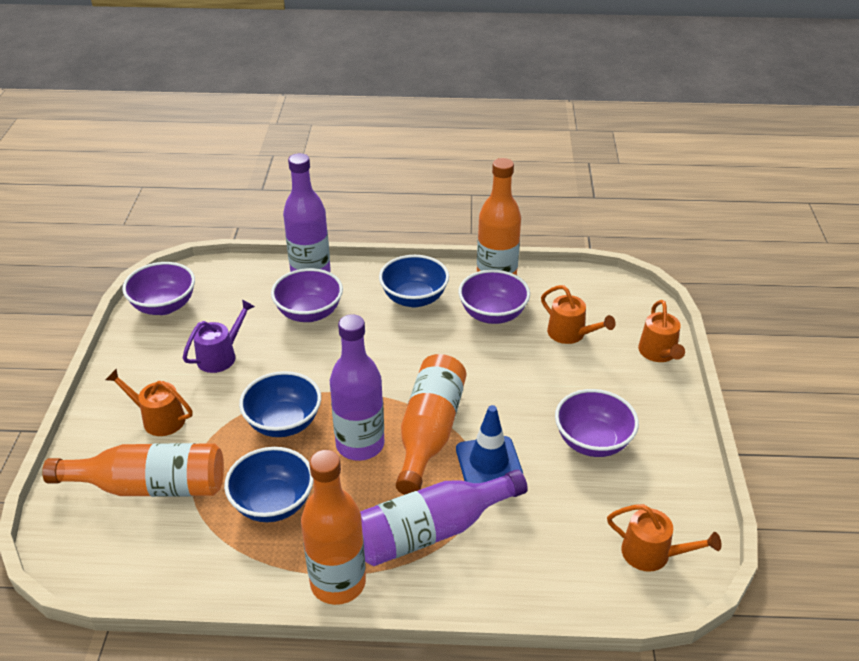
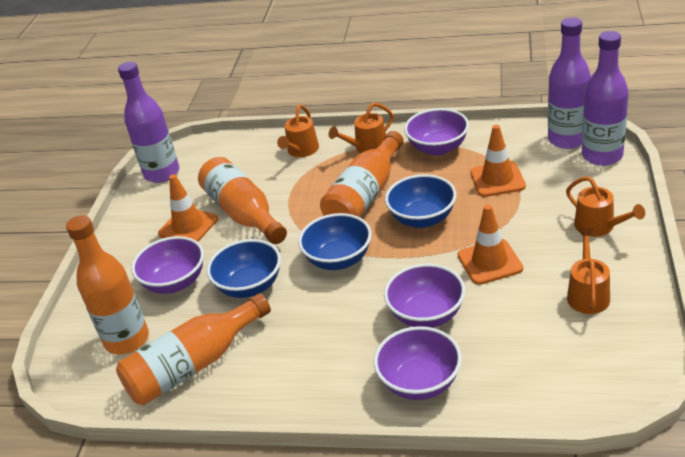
blue traffic cone: [456,405,523,483] = 1 -> none = 0
orange traffic cone: none = 0 -> [158,174,218,242] [458,205,523,285] [470,125,526,197] = 3
purple watering can: [183,299,255,373] = 1 -> none = 0

